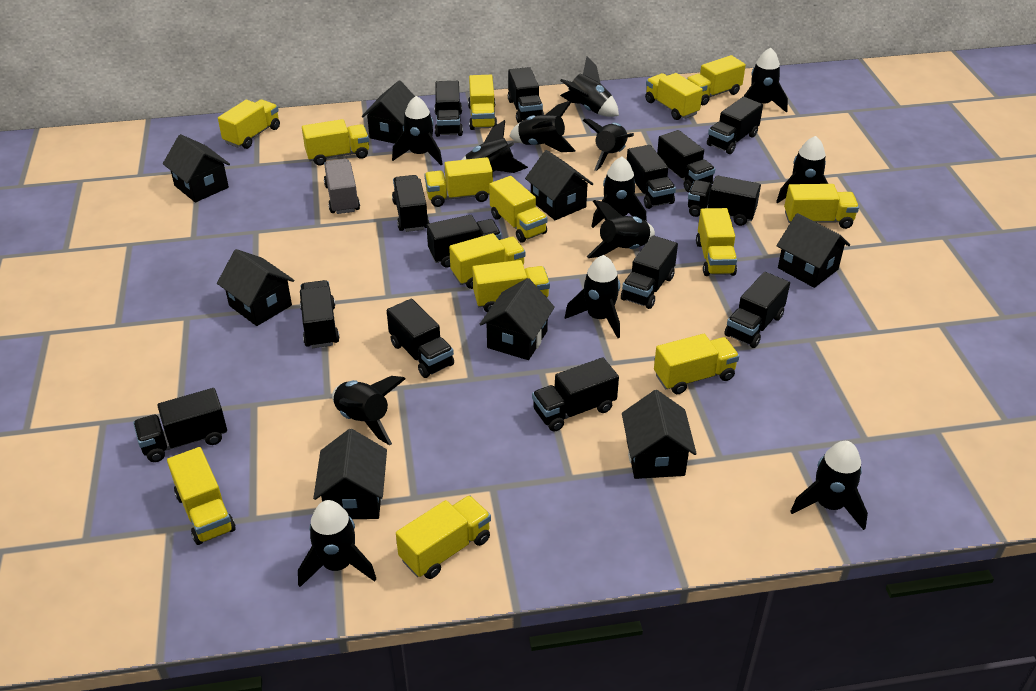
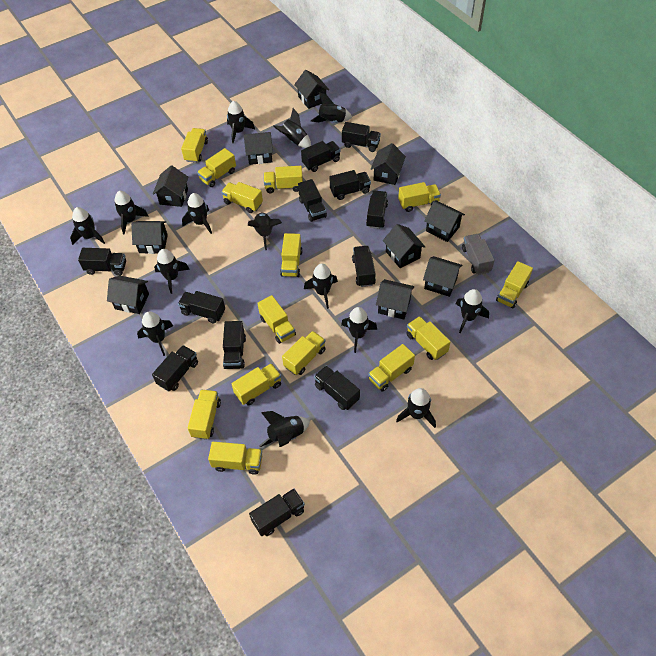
black house: [163,134,230,202] [217,249,294,326] [313,429,387,519] [362,81,415,144] [480,278,555,360] [525,150,593,220] [622,390,697,479] [776,213,850,288] = 8 -> [107,276,149,314] [131,221,168,254] [153,165,189,207] [244,132,273,165] [294,70,329,109] [371,143,406,185] [376,279,414,319] [383,224,425,268] [423,256,462,297] [424,201,465,242] = 10
black rocket: [298,500,376,587] [332,376,405,445] [392,96,443,165] [462,120,528,173] [509,100,576,152] [560,56,619,117] [565,255,620,338] [583,119,634,171] [587,200,655,258] [591,156,647,228] [743,48,788,113] [776,136,828,204] [790,441,868,530] = 13 -> [70,207,105,245] [114,191,149,235] [137,311,173,356] [154,249,190,294] [182,193,212,234] [227,101,255,143] [248,213,282,250] [259,411,310,447] [273,108,311,148] [304,264,338,309] [311,92,352,123] [341,307,377,353] [396,388,436,428] [456,289,489,333] = 14
black truck: [133,388,227,462] [300,280,340,348] [387,299,454,378] [392,175,429,232] [426,215,502,268] [434,81,463,137] [508,67,544,123] [532,357,619,432] [621,235,678,309] [627,145,676,209] [657,130,715,192] [688,175,761,226] [707,97,763,154] [725,272,790,348] = 14 -> [78,248,126,276] [152,345,198,392] [178,291,225,324] [223,321,246,369] [249,488,305,536] [298,179,327,222] [301,141,341,172] [314,366,360,410] [330,170,371,200] [342,122,381,152] [352,246,376,287] [366,190,388,229] = 12

